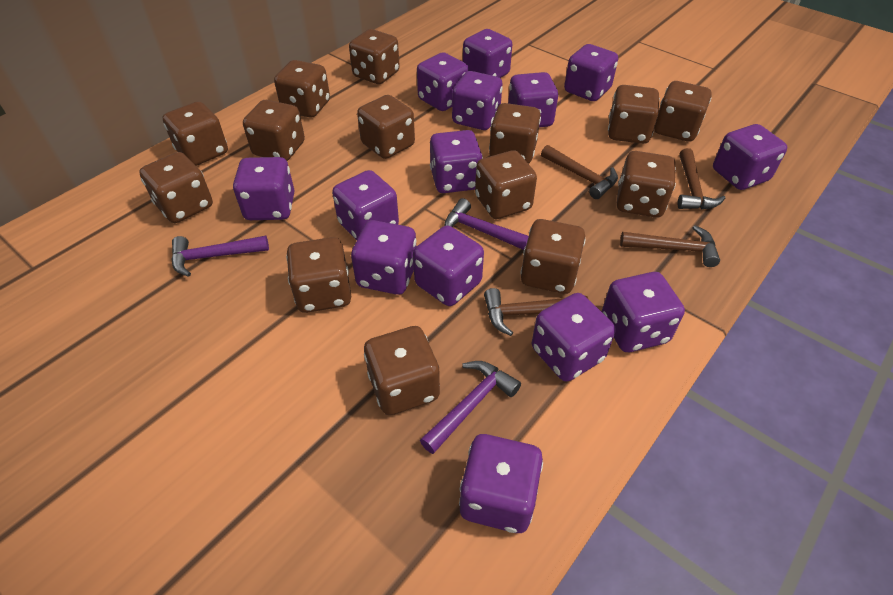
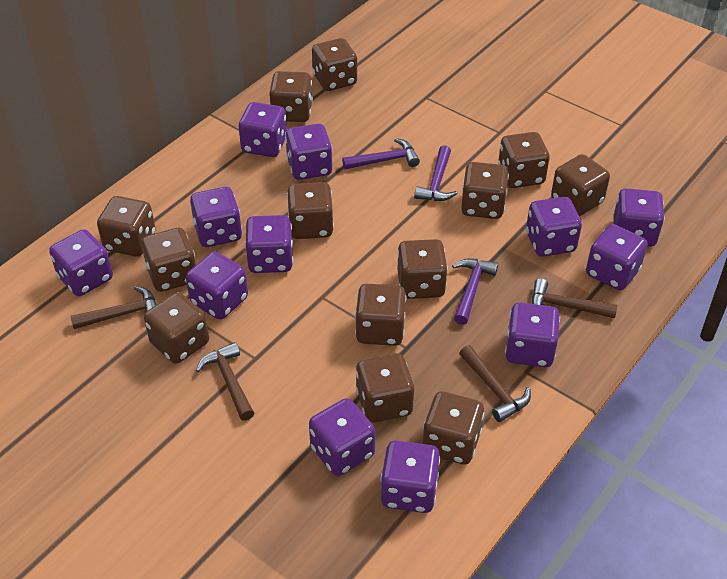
brown dice: [139,152,213,223] [162,101,228,166] [243,100,305,161] [274,60,330,118] [286,237,351,313] [349,29,400,84] [357,95,415,159] [364,326,440,415] [475,150,537,219] [489,103,541,164] [520,219,586,294] [608,85,660,144] [617,151,676,218] [654,81,712,141] = 14 -> [97,196,155,257] [142,228,196,292] [144,292,209,364] [269,71,313,122] [287,182,334,239] [312,38,357,91] [355,284,406,346] [356,353,414,423] [397,239,448,299] [423,391,484,464] [461,162,509,219] [498,132,550,188] [551,154,610,216] = 13
purple dice: [233,157,295,220] [332,170,399,240] [351,220,416,295] [413,225,484,306] [417,52,469,111] [430,130,483,193] [452,71,503,130] [459,434,543,533] [463,29,512,78] [508,72,558,127] [532,293,616,381] [564,44,618,101] [601,272,685,352] [713,124,787,190] = 14 -> [49,229,113,296] [186,251,248,320] [190,187,242,247] [239,102,287,157] [245,215,293,273] [285,124,332,180] [309,398,375,476] [380,440,440,513] [505,303,560,367] [526,197,582,257] [586,224,648,290] [613,188,665,247] = 12

